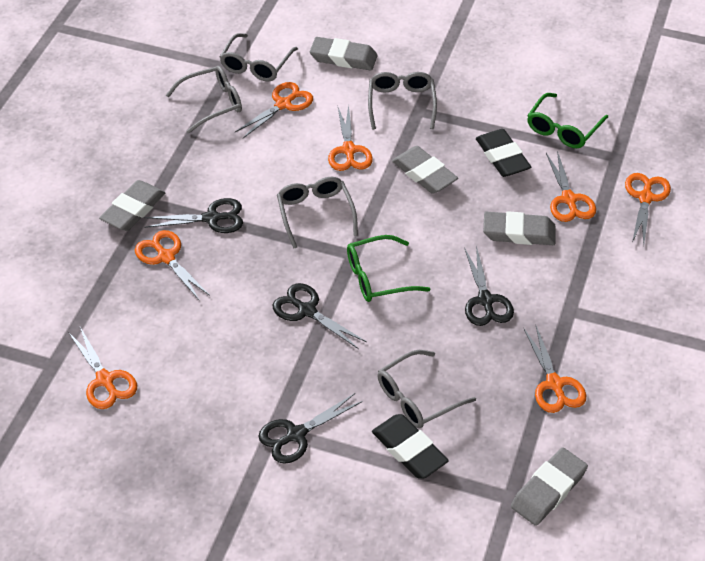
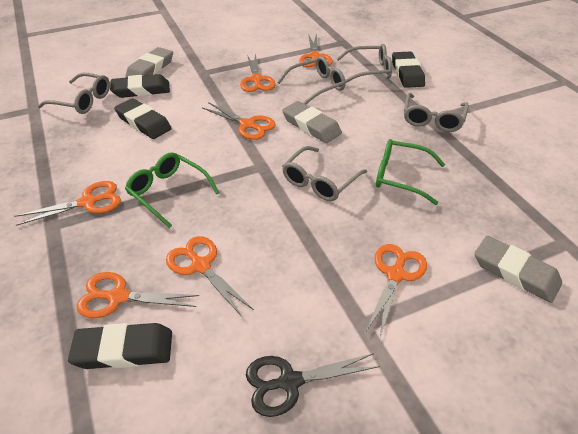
black eraser: [372,414,449,478] [476,129,531,177] = 2 -> [68,323,172,369] [110,74,170,98] [114,98,172,139] [392,51,425,88] = 4
black scissors: [144,198,243,233] [258,393,363,464] [273,283,367,349] [464,246,514,326] = 4 -> [246,353,380,417] = 1
grey eraser: [99,180,165,231] [310,37,378,71] [392,146,458,194] [483,211,556,245] [511,447,588,526] = 5 -> [125,47,173,77] [282,101,342,143] [474,236,562,303] = 3

